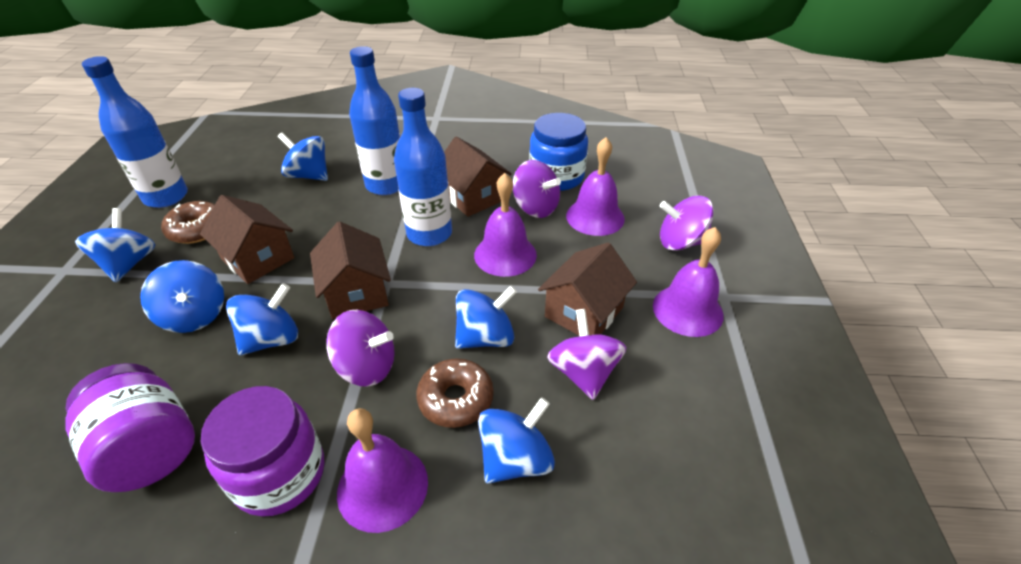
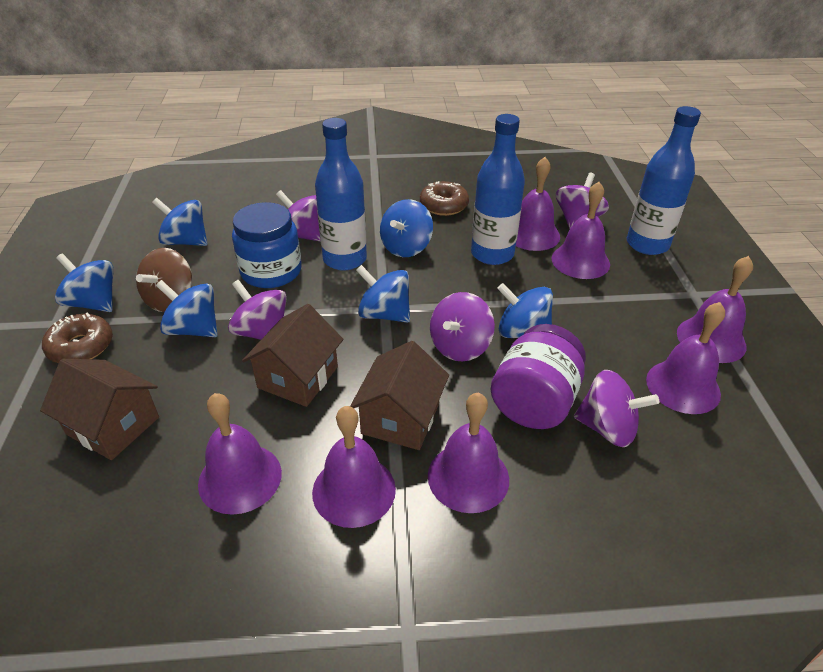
brown house: [200,195,294,284] [310,221,391,319] [444,137,512,217] [538,242,637,336] = 4 -> [40,359,159,460] [242,304,343,407] [350,341,449,450] = 3
brown spinning top: none = 0 -> [136,248,192,312] = 1
purple bell: [337,408,428,533] [474,173,537,277] [566,137,625,236] [653,227,724,337] = 4 -> [198,393,282,515] [312,406,396,528] [428,393,509,513] [516,157,560,251] [551,182,610,279] [646,302,725,414] [677,256,753,363] = 7
purple jar: [65,363,195,492] [200,386,324,517] = 2 -> [490,324,586,429] = 1
purple spinning top: [326,310,395,387] [513,160,561,218] [547,309,627,400] [659,196,714,251] = 4 -> [228,280,287,340] [276,190,321,242] [430,292,495,361] [556,173,609,229] [574,370,659,447] = 5

